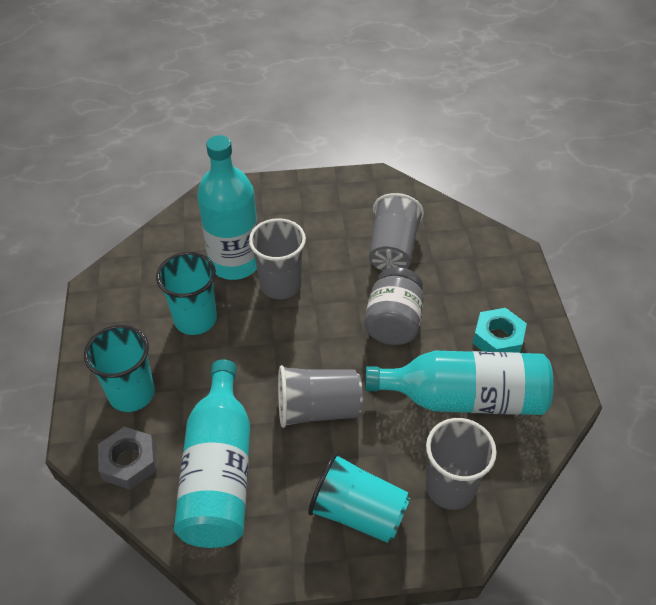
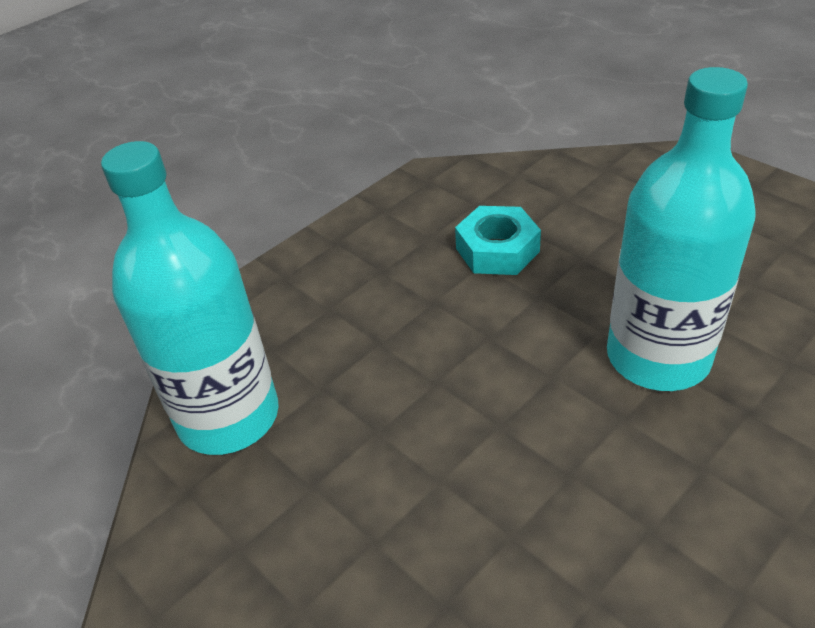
grey cup: [249,218,306,299] [278,365,363,428] [369,193,424,271] [426,418,497,510] = 4 -> none = 0
grey jar: [364,267,424,345] = 1 -> none = 0
grey nut: [98,427,157,490] = 1 -> none = 0
turquoise bottle: [174,359,250,548] [197,135,258,280] [365,351,553,415] = 3 -> [101,141,279,455] [607,67,756,391] = 2
turquoise cup: [84,325,155,412] [156,252,217,335] [308,452,410,543] = 3 -> none = 0

